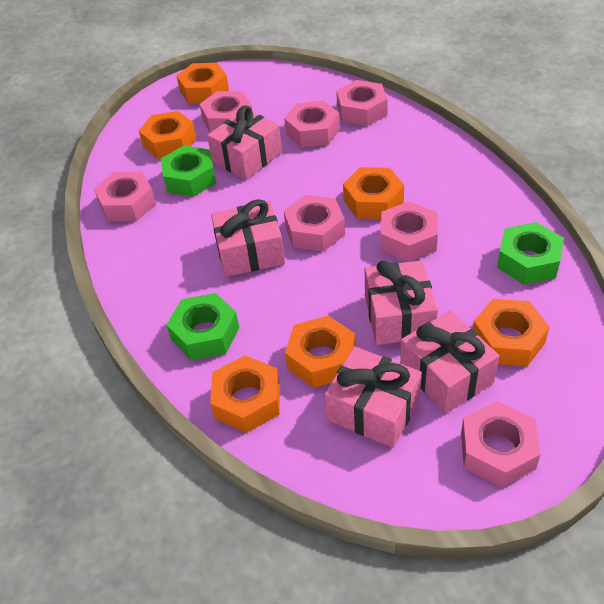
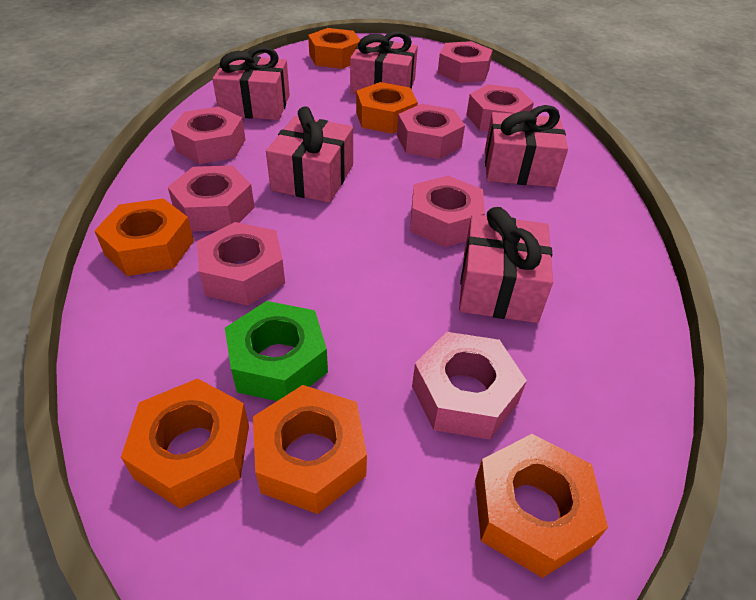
green nut: [161,146,216,197] [167,293,239,360] [497,222,564,285] = 3 -> [225,301,328,401] = 1
pink nut: [94,171,156,222] [200,91,253,133] [284,101,340,148] [284,195,345,252] [336,80,388,126] [381,201,438,262] [461,401,541,487] = 7 -> [168,166,255,232] [171,107,246,164] [197,222,285,306] [397,104,465,159] [410,176,485,247] [412,332,527,440] [438,41,493,83] [466,84,534,132] = 8

